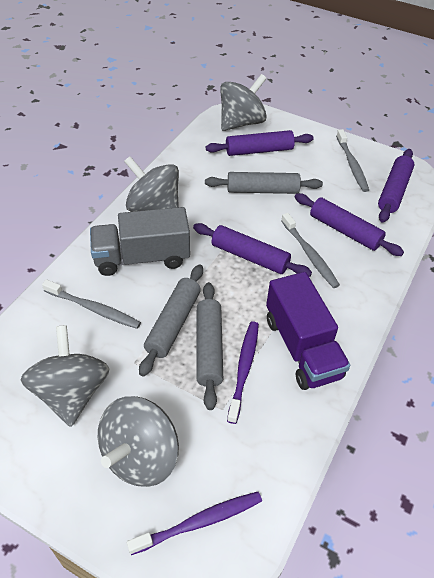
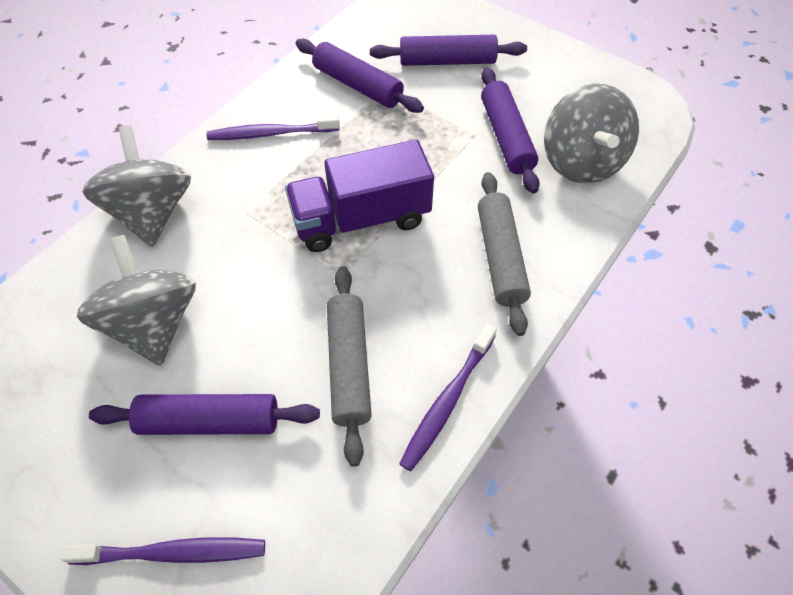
grey rolling pin: [139,265,203,377] [196,282,223,410] [205,172,323,194] = 3 -> [327,266,372,466] [478,172,531,336] = 2
grey spinning top: [21,325,109,427] [98,396,179,487] [124,156,179,212] [220,74,267,131] = 4 -> [77,235,196,366] [83,125,191,247] [544,84,639,183] = 3
grey toothbrush: [42,279,141,329] [281,213,340,288] [336,129,369,192] = 3 -> none = 0
grey truck: [90,207,190,276] = 1 -> none = 0
purple toothbrush: [127,492,262,555] [227,321,259,424] = 2 -> [60,537,265,565] [207,114,340,140] [399,323,497,471] = 3

